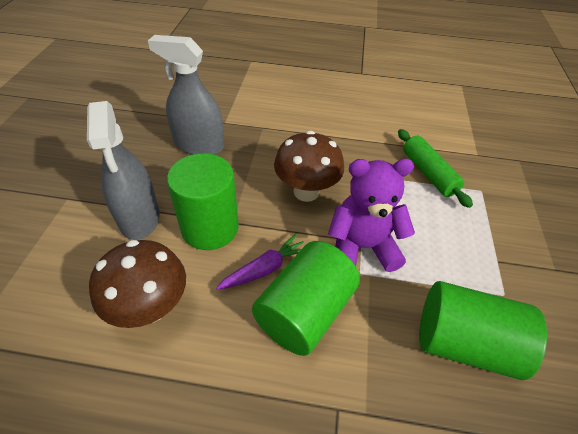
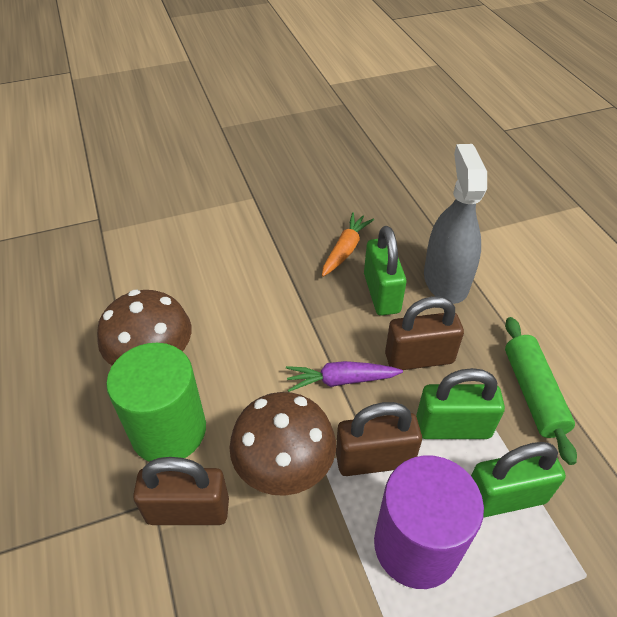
brown padlock: none = 0 -> [133,457,229,525] [336,402,422,476] [385,296,464,370] = 3
green cylinder: [167,153,239,250] [252,241,360,356] [419,281,547,380] = 3 -> [106,343,206,462] = 1
green padlock: none = 0 -> [364,226,407,316] [416,368,505,439] [471,442,566,518] = 3
grey spray bottle: [87,101,159,240] [148,35,224,155] = 2 -> [424,144,487,304] = 1
orange carrot: none = 0 -> [322,212,374,277] = 1
purple cylinder: none = 0 -> [374,455,484,589] = 1
purple teddy bear: [328,158,415,272] = 1 -> none = 0

